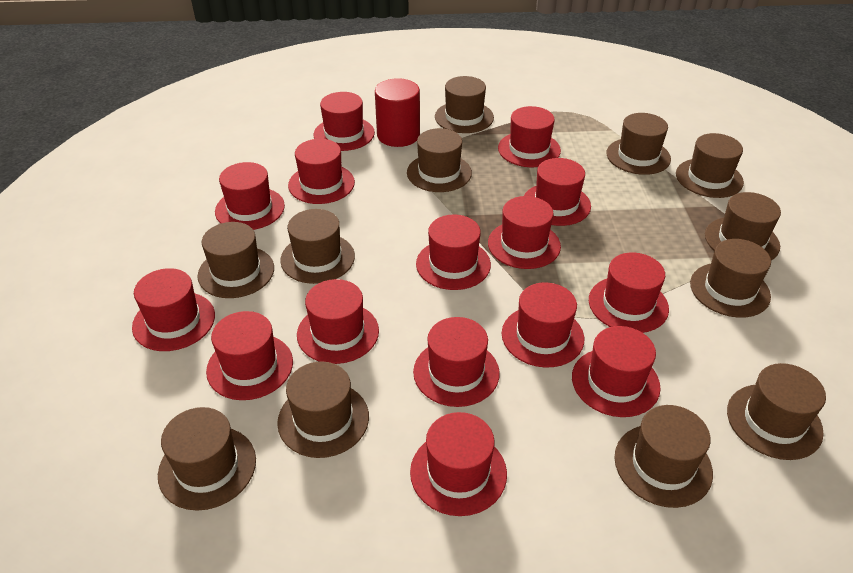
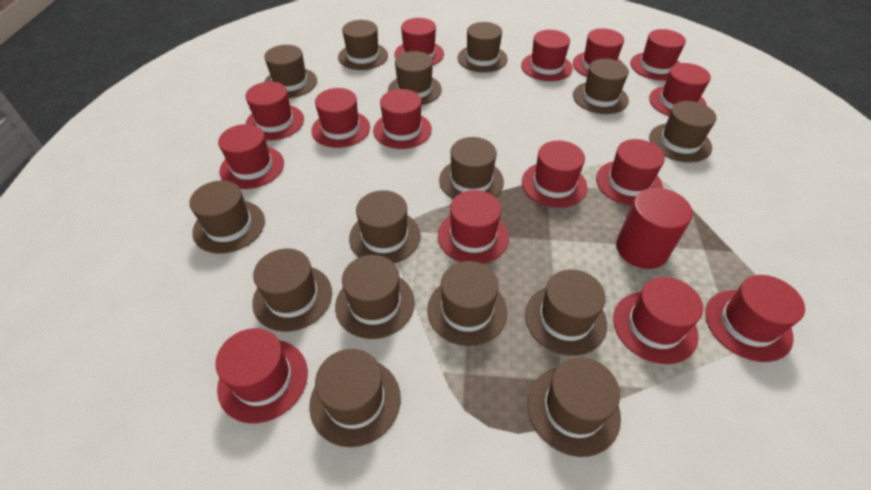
brown hat: [158,407,256,511] [198,222,274,298] [277,361,369,458] [280,209,355,284] [407,128,472,192] [435,76,494,133] [606,113,671,175] [614,405,713,508] [676,133,744,198] [690,239,771,318] [705,192,781,260] [727,363,826,460] = 12 -> [190,180,265,254] [252,249,332,332] [264,45,317,98] [309,349,401,447] [335,255,415,339] [338,20,388,70] [349,190,421,263] [388,51,442,105] [427,261,507,346] [439,137,504,199] [457,22,508,72] [525,269,607,356] [528,357,621,457] [573,59,629,114] [649,101,716,163] = 15

